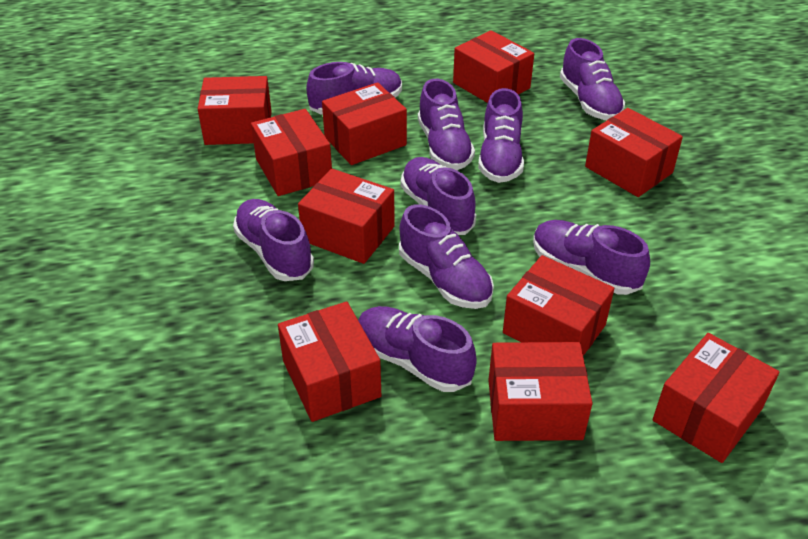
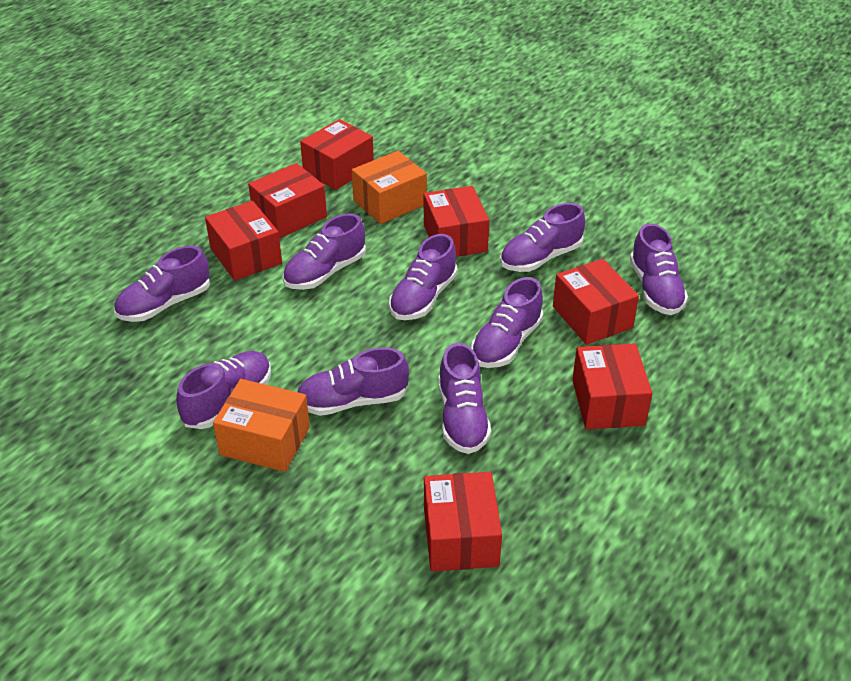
orange box: none = 0 -> [213,379,310,472] [352,151,427,224] = 2
red box: [198,76,272,145] [251,109,332,196] [278,301,381,422] [298,168,395,264] [322,82,407,165] [453,30,534,103] [488,342,593,441] [503,255,614,356] [585,108,683,197] [652,333,779,463] = 10 -> [205,201,282,281] [248,163,327,238] [300,119,374,190] [424,186,489,257] [424,472,502,572] [553,259,639,345] [572,343,652,430] = 7

